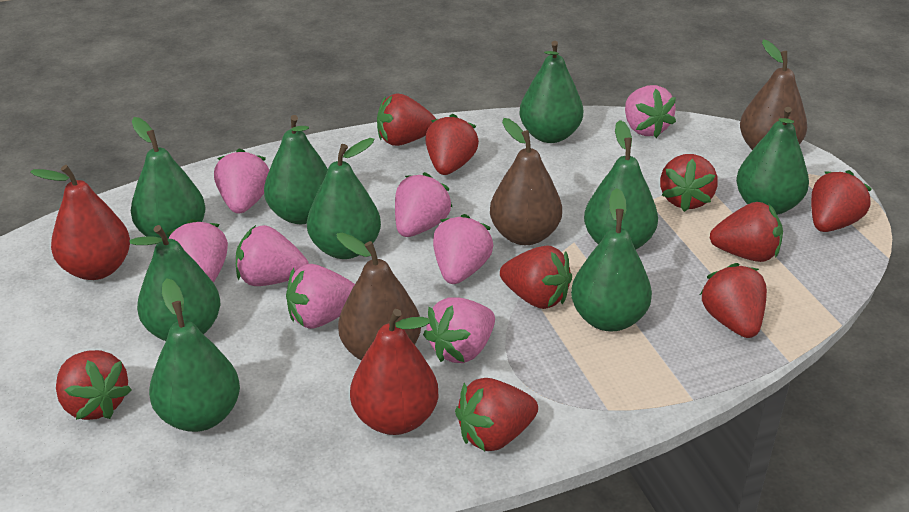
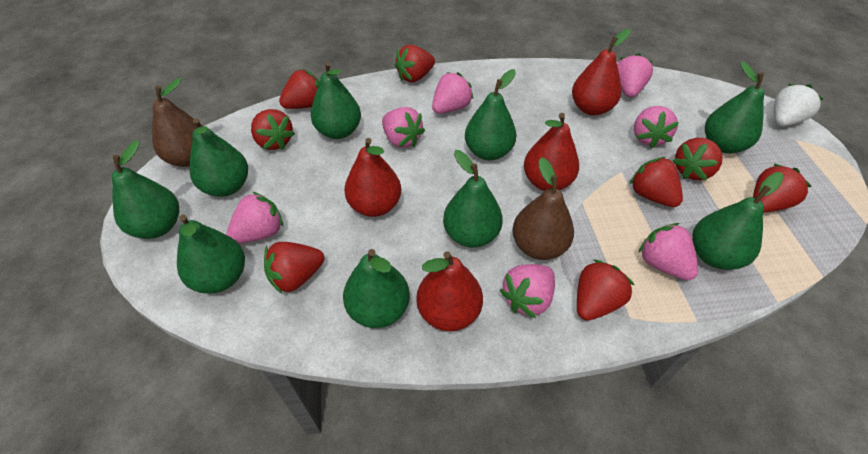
brown pear: [337,233,421,361] [490,118,562,245] [740,39,807,150] = 3 -> [152,78,202,167] [512,157,574,260] = 2
pink strawberry: [166,219,228,283] [214,148,269,214] [236,225,309,286] [286,264,355,329] [395,172,452,237] [423,297,495,363] [433,214,493,284] [625,85,676,138] = 8 -> [226,192,283,244] [382,107,425,148] [432,72,474,114] [499,264,555,318] [617,53,653,97] [634,106,679,148] [638,223,698,281] = 7
red pear: [30,165,130,280] [350,309,438,435] = 2 -> [344,138,401,217] [416,251,483,331] [524,113,579,191] [572,29,631,115] = 4
red strawberry: [56,350,132,420] [377,93,436,146] [425,114,479,175] [455,378,538,451] [500,246,572,309] [660,154,718,212] [700,263,767,338] [710,202,783,262] [811,170,872,232] = 9 -> [251,109,295,150] [264,242,324,294] [279,69,320,109] [394,45,435,82] [577,260,634,320] [629,157,683,207] [673,138,723,180] [753,164,812,212] = 8
white strawberry: none = 0 -> [774,84,823,126] = 1

